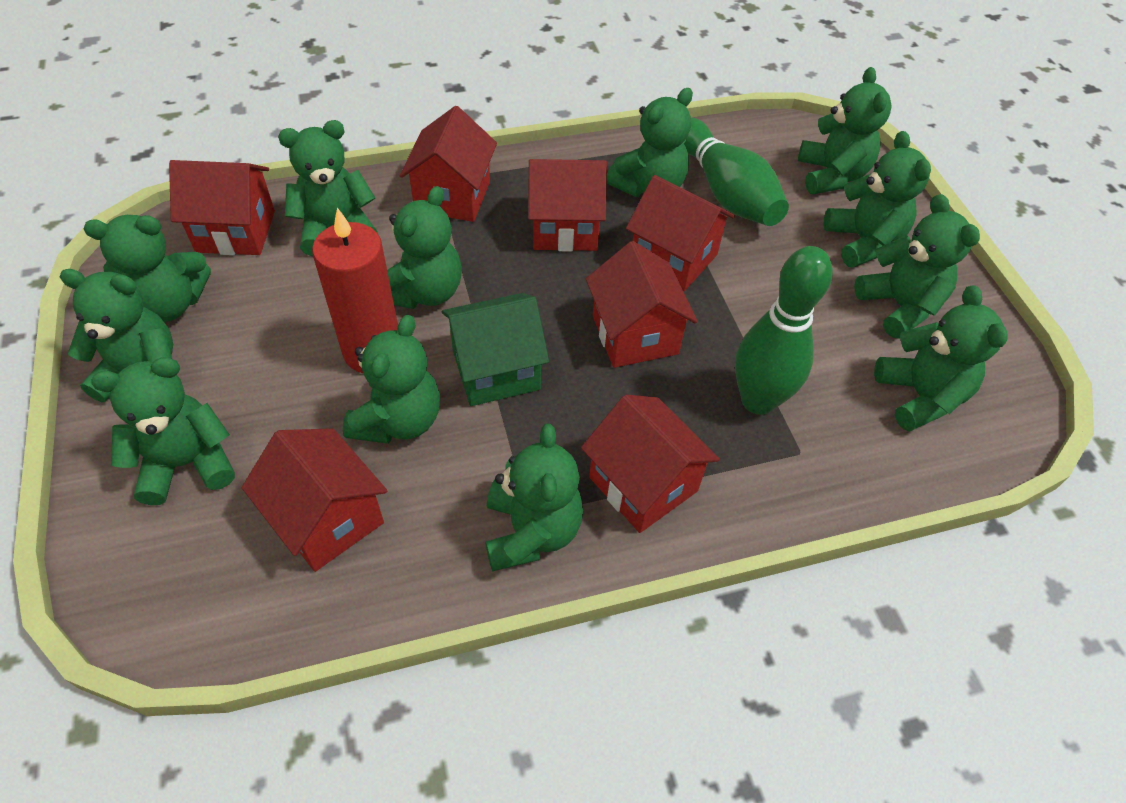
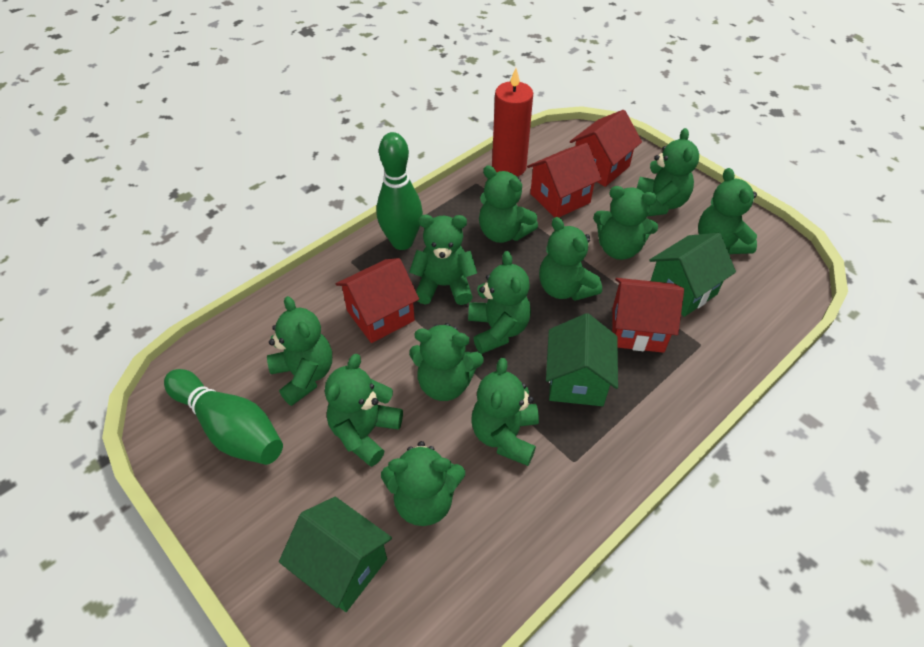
green house: [442,293,549,406] = 1 -> [279,497,392,612] [546,313,618,406] [649,233,736,317] = 3
red house: [169,160,275,255] [242,428,387,572] [400,106,497,222] [528,159,607,252] [581,395,720,533] [586,241,698,368] [626,175,735,291] = 7 -> [336,258,419,343] [527,143,602,218] [570,110,642,187] [612,278,684,353] = 4

